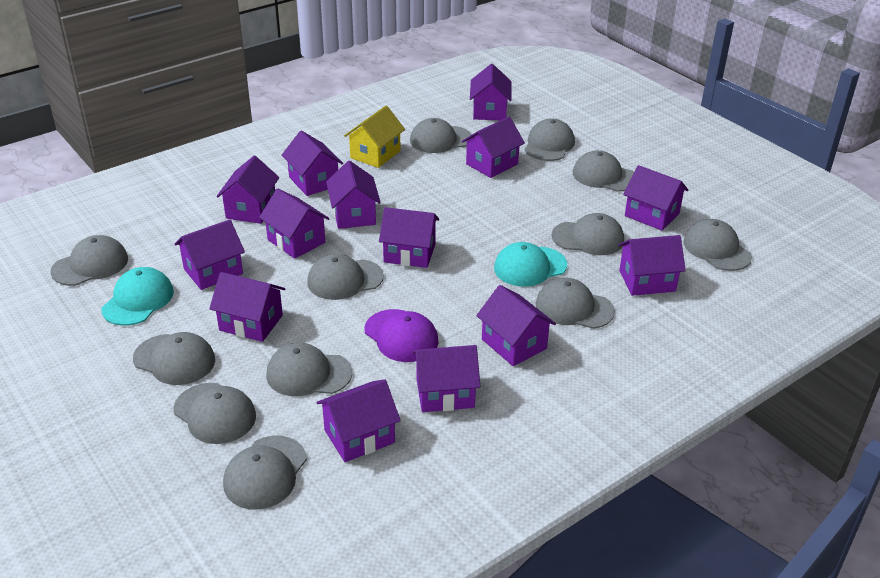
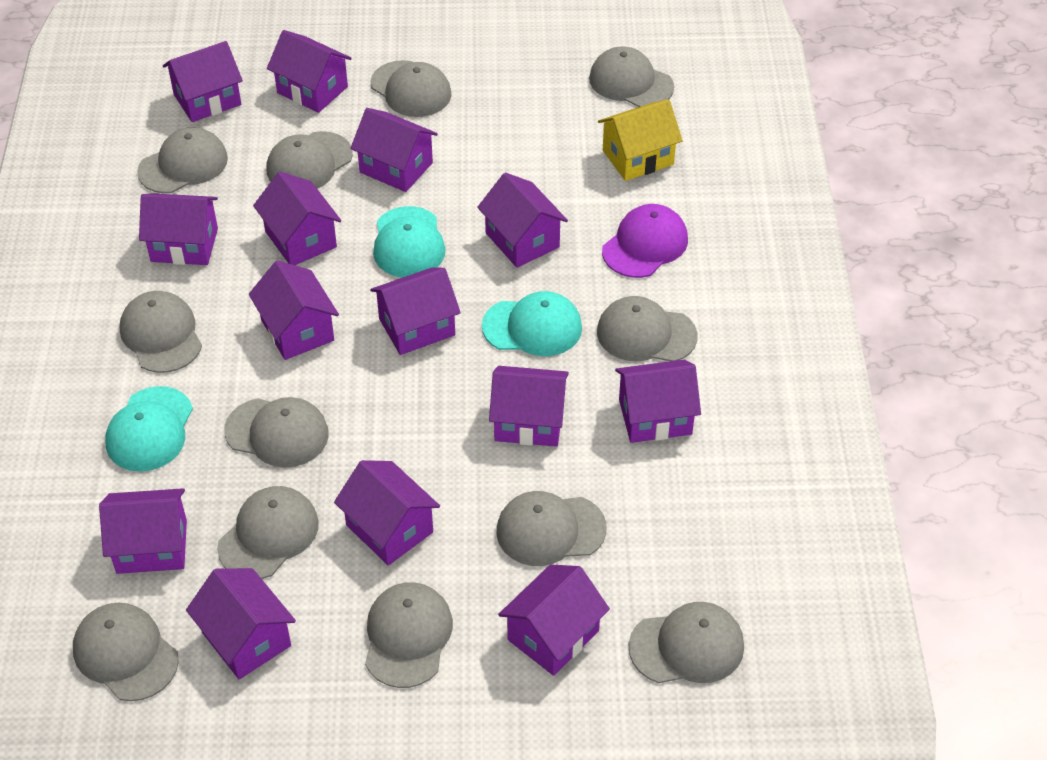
turquoise cap: [101,267,174,326] [494,242,567,287] = 2 -> [105,386,193,472] [373,206,445,278] [482,291,582,356] = 3

